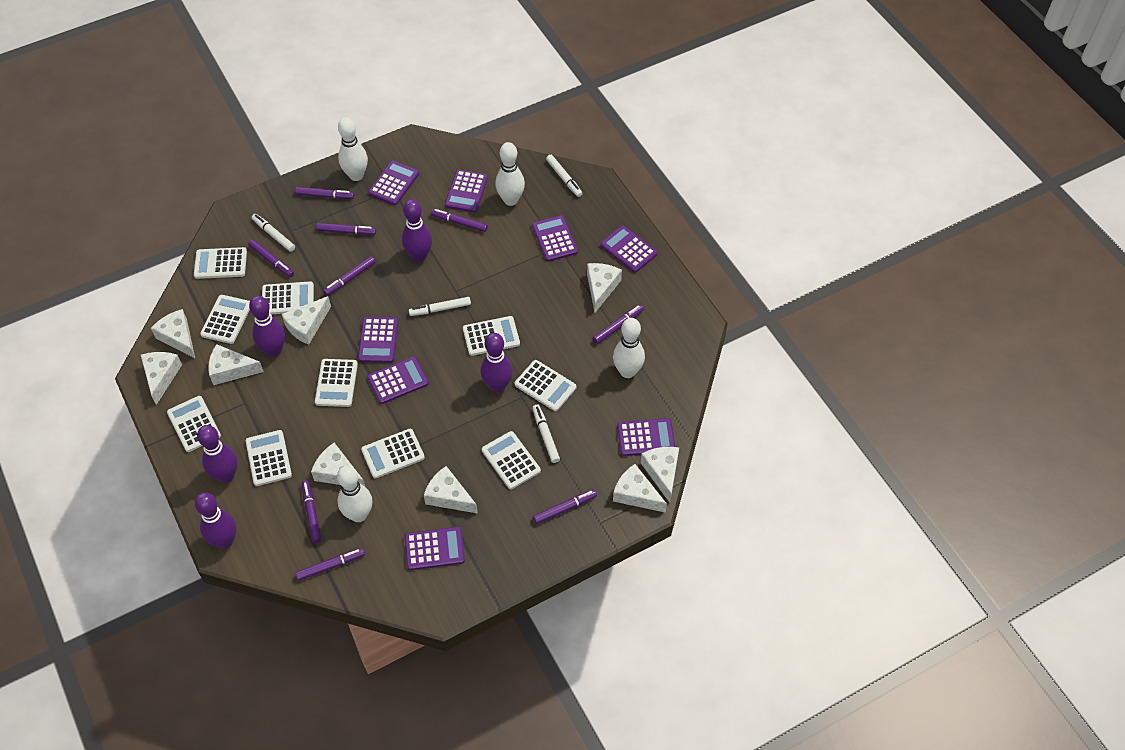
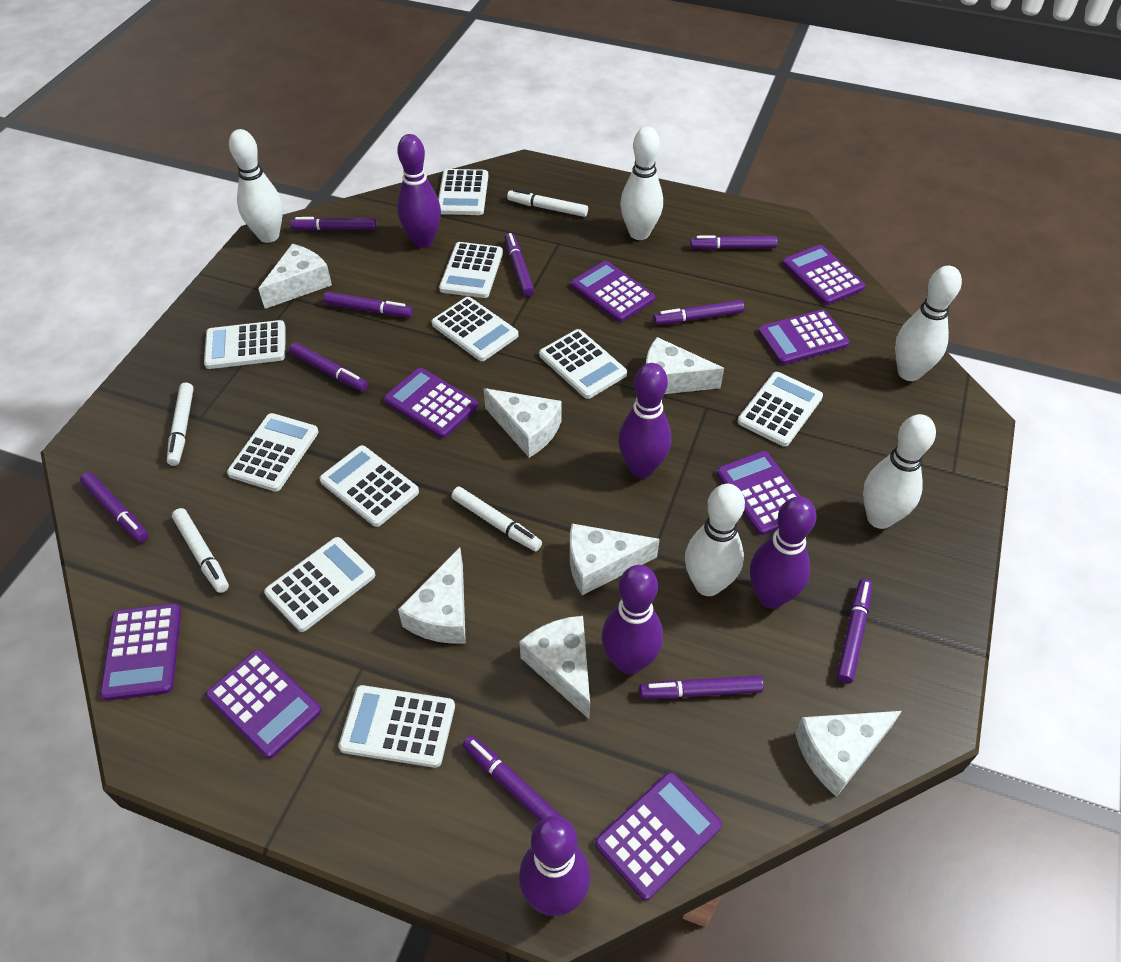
purple marker: [248,240,294,277] [295,187,354,199] [295,548,365,581] [302,480,321,543] [316,223,376,235] [323,256,375,296] [431,209,488,232] [533,489,597,524] [593,305,644,344] = 9 -> [80,472,148,543] [289,342,368,392] [291,217,377,231] [323,292,413,317] [462,735,562,821] [505,233,534,297] [639,675,764,699] [653,300,744,325] [690,235,778,250] [837,579,872,684] = 10
white bowling pin: [337,465,372,522] [338,117,368,181] [495,142,525,206] [613,318,645,378] = 4 -> [229,129,283,243] [620,127,663,240] [685,484,745,596] [863,414,936,529] [895,266,962,381] = 5
white cheese: [141,352,182,405] [151,309,195,358] [208,344,264,385] [282,296,331,345] [311,443,365,486] [424,466,478,513] [587,263,622,312] [613,464,667,513] [641,447,679,503] = 9 -> [258,244,332,309] [398,548,466,644] [483,388,562,458] [519,616,590,719] [570,523,660,595] [646,337,724,394] [795,711,902,797] = 7

